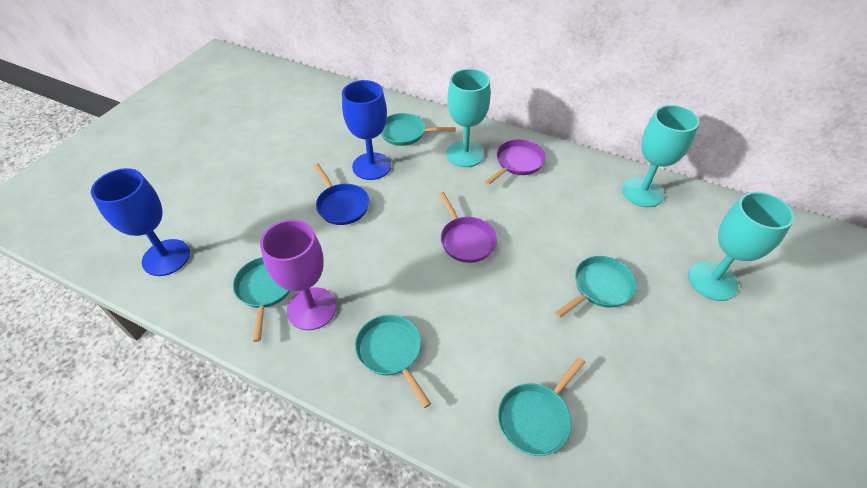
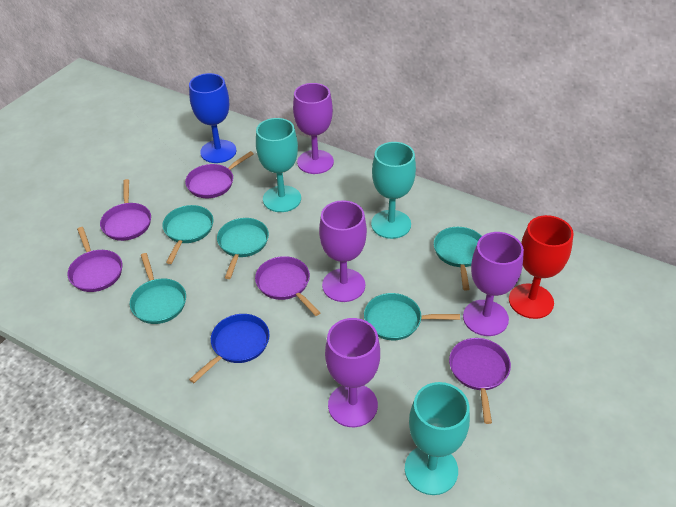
blue goblet: [91,168,190,276] [342,80,391,180] = 2 -> [189,73,236,163] = 1
purple goblet: [260,219,337,330] = 1 -> [293,83,334,174] [319,200,367,302] [325,318,380,427] [463,232,524,336] = 4
purple pan: [438,192,497,263] [485,139,546,185] = 2 -> [67,227,122,292] [100,179,151,241] [185,151,254,198] [255,256,321,316] [449,338,511,424] = 5
red goblet: none = 0 -> [509,215,574,319] = 1

